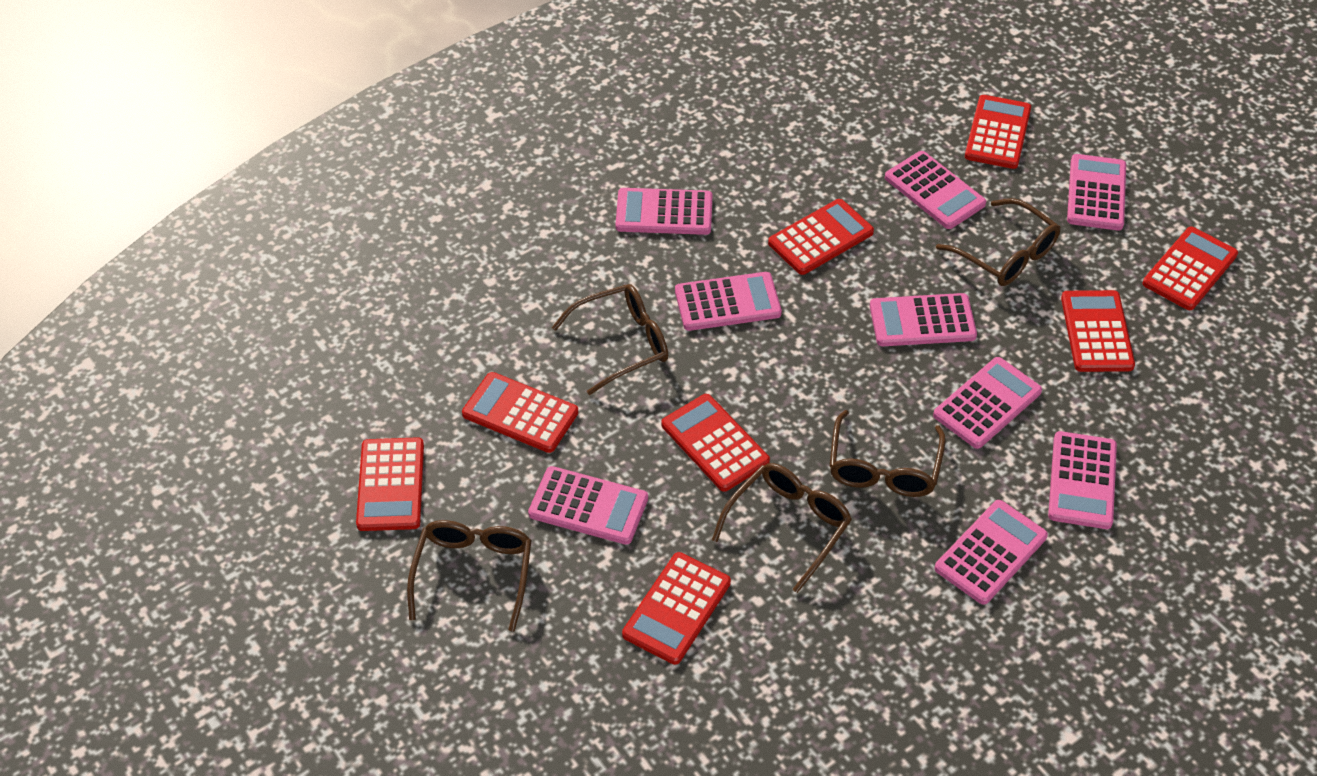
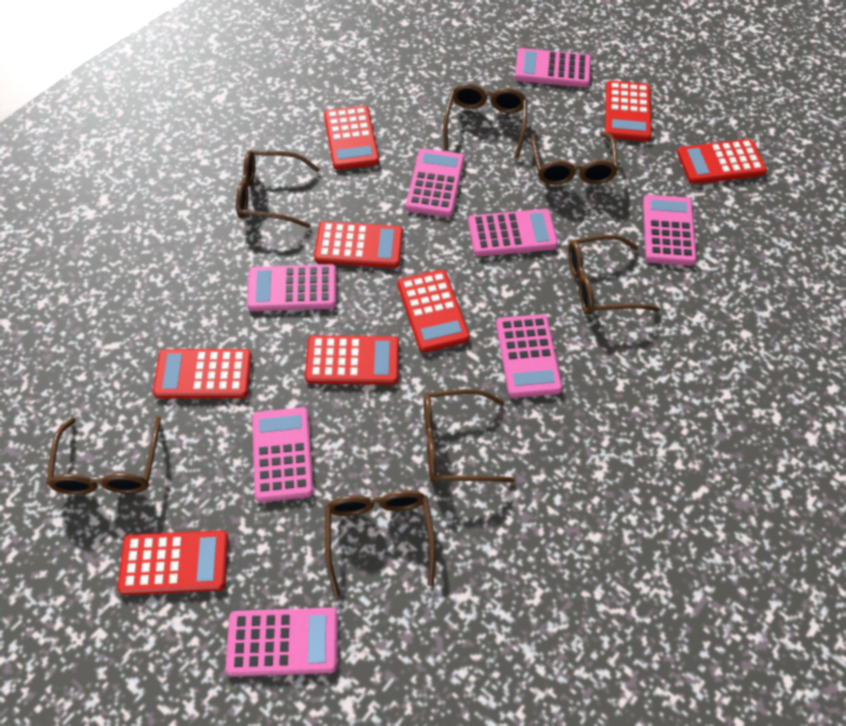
brown glasses: [407,520,532,632] [552,284,668,395] [712,463,852,593] [830,410,946,497] [936,198,1060,286] = 5 -> [47,416,161,495] [236,150,320,228] [325,490,436,596] [424,389,515,483] [443,84,528,159] [531,132,619,185] [568,235,660,315] = 7
pink calculator: [528,466,648,545] [616,188,713,235] [675,272,782,331] [870,293,977,346] [885,151,986,229] [933,357,1042,449] [934,500,1048,605] [1048,431,1117,529] [1067,154,1126,231] = 9 -> [226,608,338,677] [247,264,336,311] [252,407,314,502] [406,148,464,217] [468,209,558,257] [496,314,562,398] [515,48,591,87] [643,195,697,266] = 8

